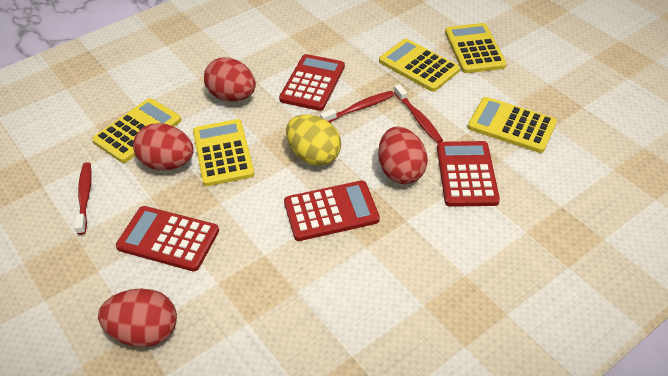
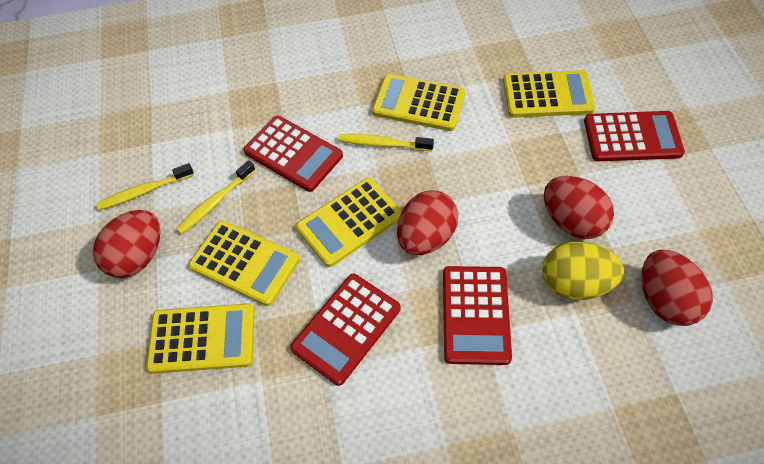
red toothbrush: [75,162,92,235] [320,91,394,123] [394,84,443,143] = 3 -> none = 0
yellow toothbrush: none = 0 -> [96,163,194,210] [176,160,256,234] [338,134,434,151] = 3

